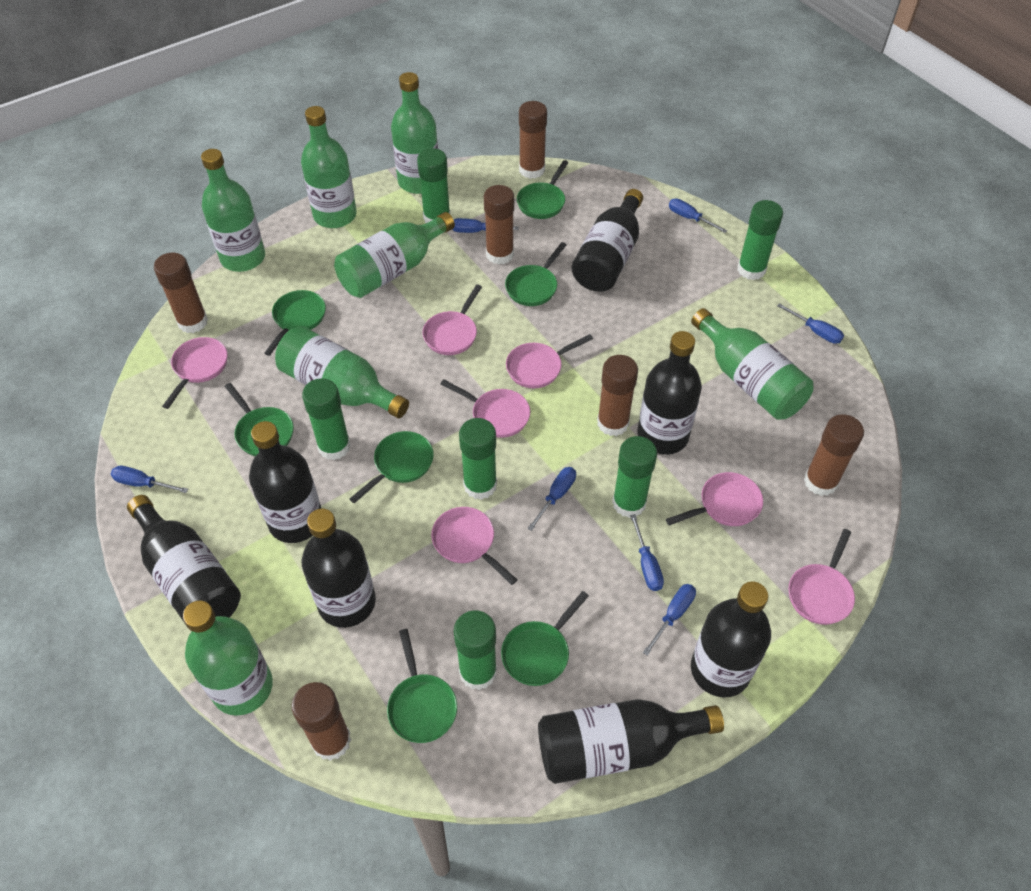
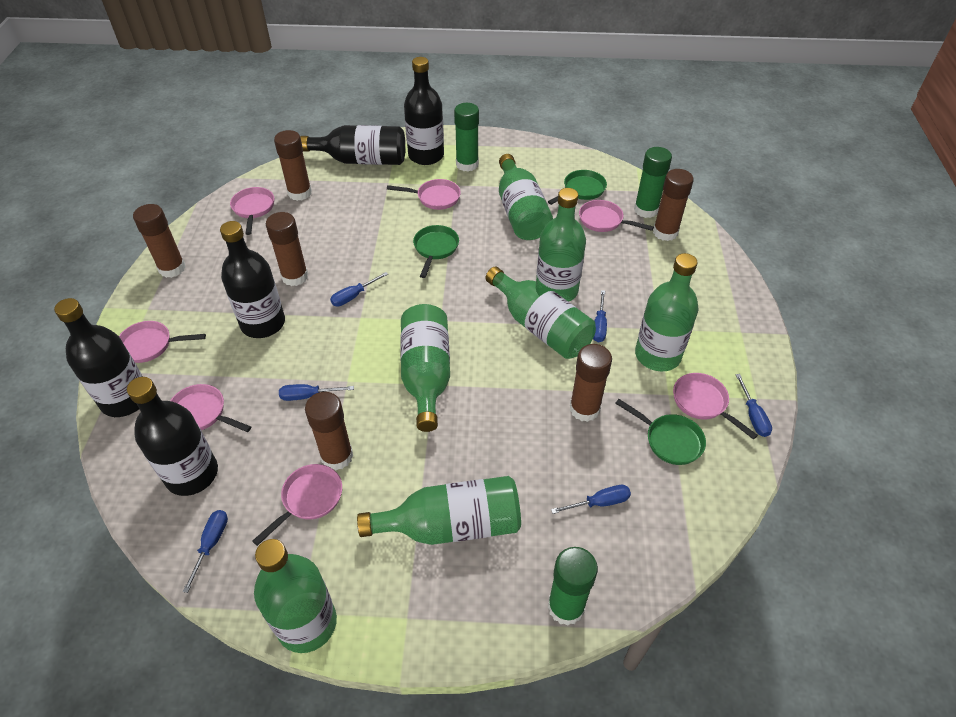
black bottle: [127,495,241,626] [249,421,322,543] [302,509,376,628] [538,699,724,784] [571,189,643,292] [638,331,702,455] [691,582,771,697] = 7 -> [54,298,143,417] [127,377,218,496] [220,221,285,338] [300,125,405,165] [404,57,444,165] = 5
blue screwdriver: [111,466,188,493] [452,218,519,233] [527,467,576,531] [630,514,664,591] [643,584,696,656] [669,198,728,233] [777,303,844,344] = 7 -> [182,510,228,593] [279,384,354,401] [330,272,388,306] [551,485,631,514] [593,290,607,343] [736,374,772,437] = 6
green glue stick: [302,378,351,460] [417,148,450,223] [454,610,497,690] [459,418,497,500] [612,436,657,518] [737,200,783,280] = 6 -> [454,103,479,172] [548,547,598,626] [634,147,672,218] = 3
green pan: [225,383,294,456] [264,290,326,356] [349,431,434,503] [387,629,457,743] [501,591,589,686] [505,242,567,306] [517,160,569,219] = 7 -> [413,225,459,278] [548,170,607,205] [615,399,706,465] = 3

